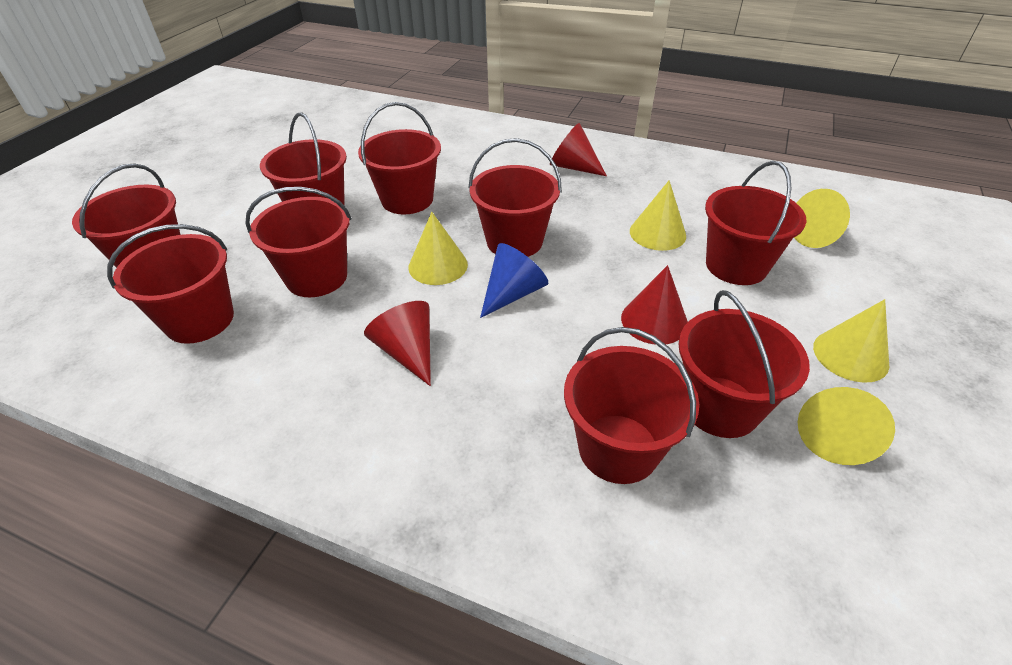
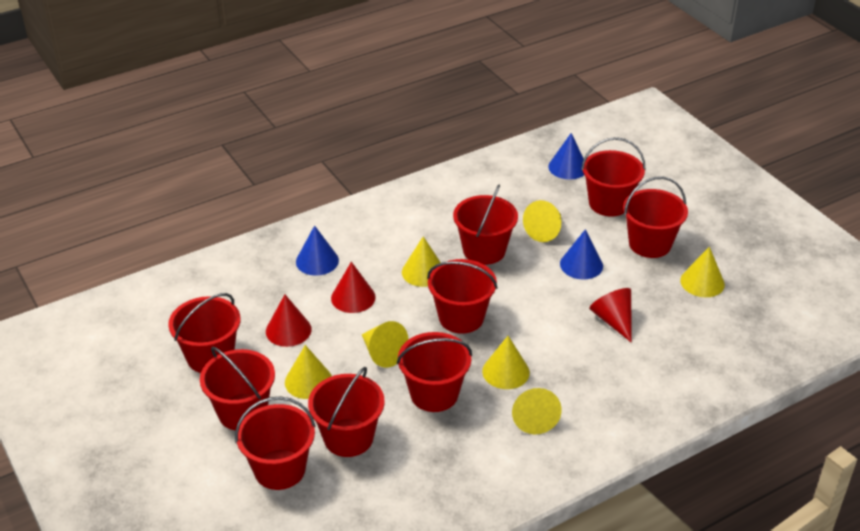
blue cone: [480,243,548,318] = 1 -> [296,225,339,276] [548,133,584,180] [560,229,603,279] = 3
yellow cone: [409,212,468,285] [630,180,686,251] [794,189,850,248] [798,387,895,465] [813,299,889,383] = 5 -> [285,345,332,399] [362,321,409,368] [402,236,441,287] [482,336,530,389] [512,388,562,434] [523,200,561,242] [680,247,725,297] = 7

